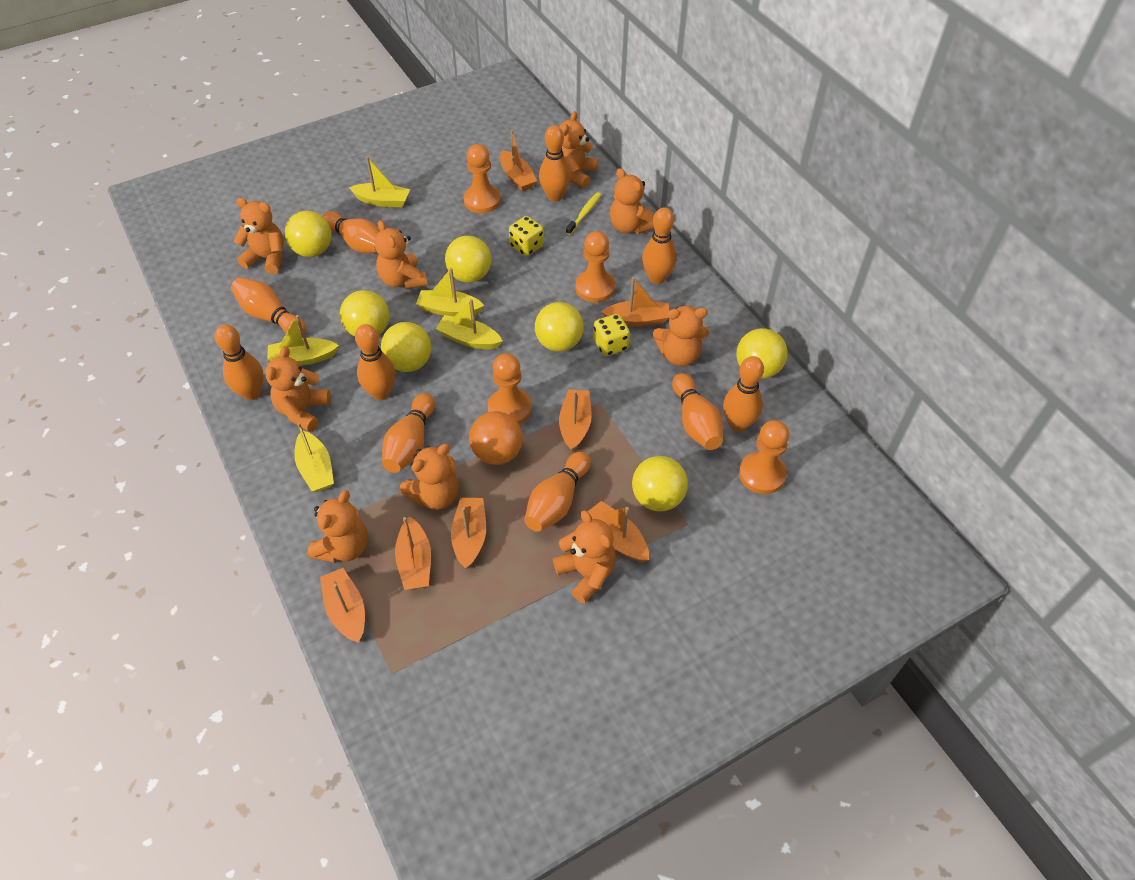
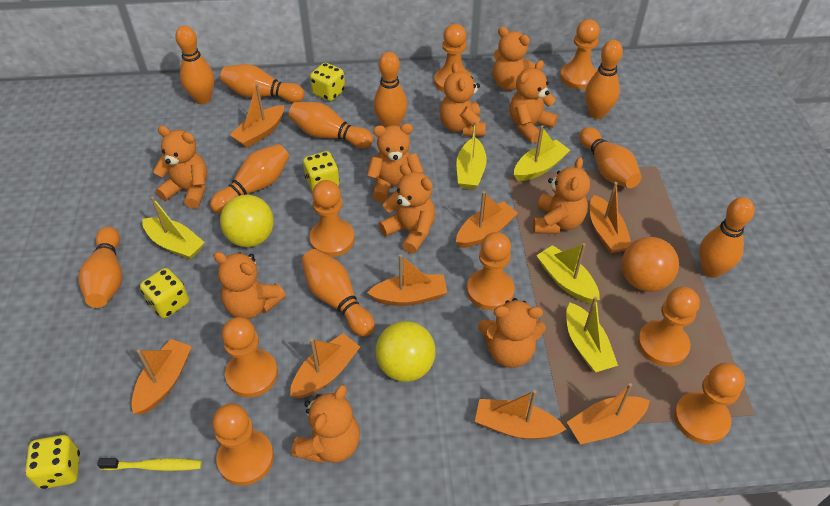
orange boat: [320,568,365,643] [395,516,431,590] [451,498,486,569] [500,130,537,192] [559,389,592,451] [588,501,649,562] [601,277,669,327] = 7 -> [131,339,192,414] [230,84,284,148] [290,333,360,399] [367,254,447,306] [456,191,518,248] [475,390,566,439] [567,383,650,445] [590,182,631,253] = 8
orange pawn: [463,144,501,213] [487,353,532,425] [575,231,615,302] [739,420,789,494] = 4 -> [212,403,274,486] [222,317,278,398] [309,180,355,257] [434,24,471,92] [467,232,515,310] [560,19,600,89] [638,287,700,366] [674,363,745,444] = 8
orange teddy bear: [234,198,284,274] [265,346,331,432] [307,490,368,563] [374,220,428,289] [400,444,459,510] [553,510,616,604] [559,111,598,188] [610,168,654,234] [653,306,709,366] = 9 -> [153,126,207,209] [213,252,286,319] [291,385,360,463] [367,123,424,202] [379,164,436,254] [440,63,486,136] [478,298,546,368] [493,27,536,91] [510,60,558,143] [533,157,590,234] = 10
yellow ball: [285,211,332,257] [340,290,389,337] [381,322,431,372] [445,236,491,283] [535,302,584,352] [632,456,688,511] [737,328,788,379] = 7 -> [220,195,274,247] [375,321,436,382] = 2
yellow dice: [509,216,544,256] [593,314,630,356] = 2 -> [25,435,80,489] [140,268,189,318] [303,151,340,192] [310,63,345,101] = 4

